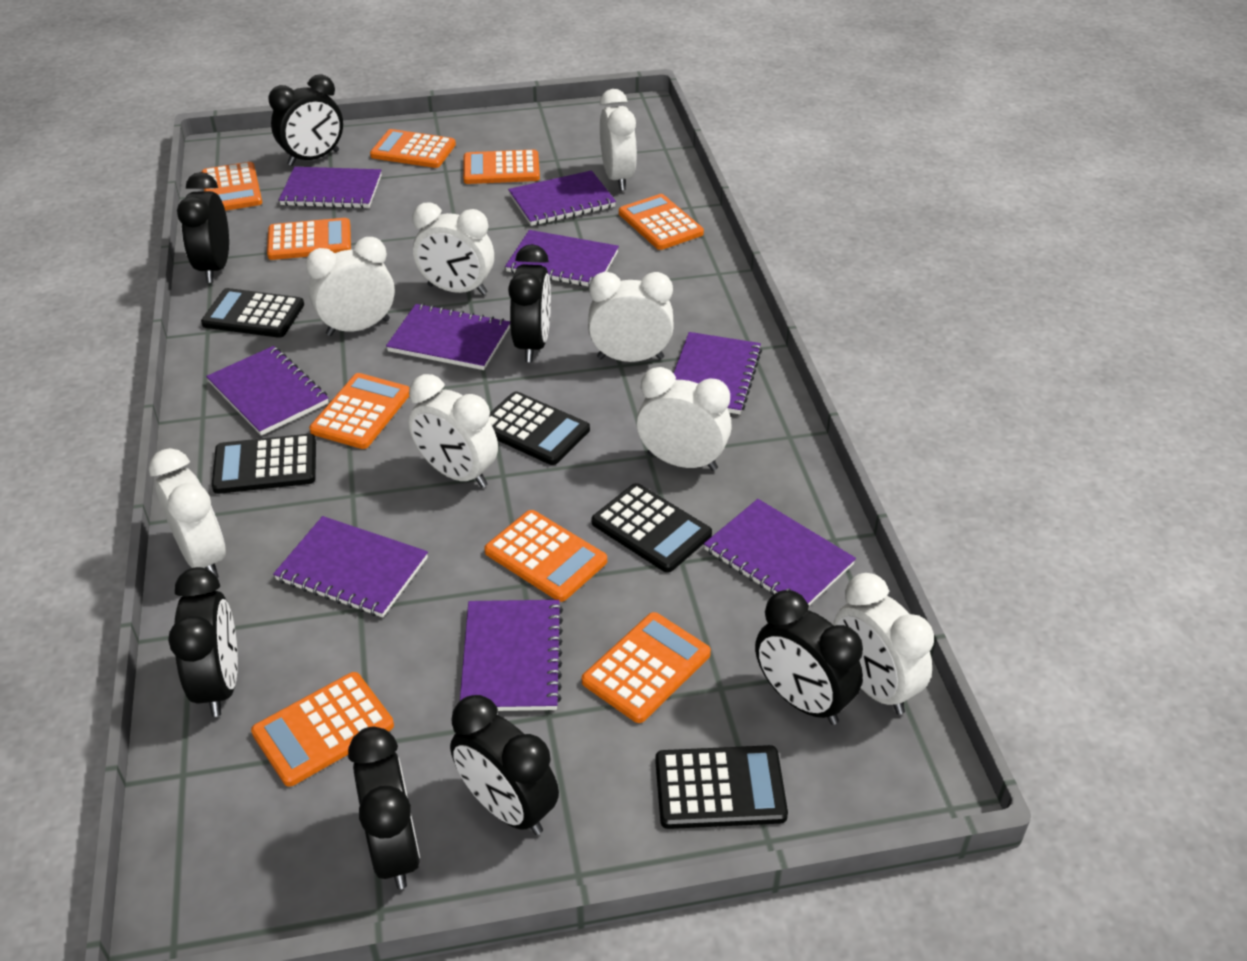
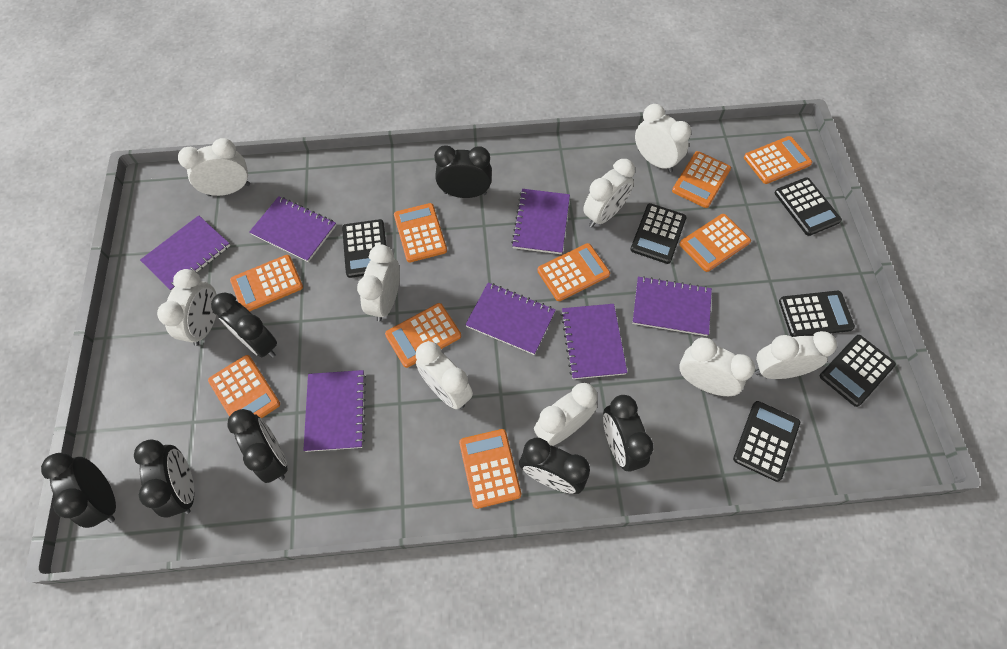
black calculator: [201,288,304,338] [212,434,316,494] [489,391,590,465] [592,483,712,573] [655,745,788,829] = 5 -> [342,219,386,278] [630,203,686,264] [733,401,800,482] [775,177,842,236] [779,291,855,337] [820,335,896,407] = 6
purple notebook: [206,346,329,436] [273,516,428,618] [279,167,382,208] [386,303,510,370] [460,600,563,711] [505,230,619,287] [508,170,616,226] [673,332,762,414] [704,499,856,605] = 9 -> [140,215,230,291] [249,196,336,262] [303,370,366,452] [465,283,556,355] [511,189,570,254] [561,304,627,379] [632,276,712,336] = 7
white clock: [149,448,226,578] [305,237,395,336] [409,374,498,488] [412,202,494,295] [588,272,674,362] [600,89,637,191] [637,367,732,471] [833,573,934,715] = 8 -> [157,269,217,346] [178,138,250,196] [357,245,400,322] [416,341,473,409] [534,383,598,446] [583,159,635,228] [635,104,691,172] [679,338,755,396] [755,331,837,379] = 9

